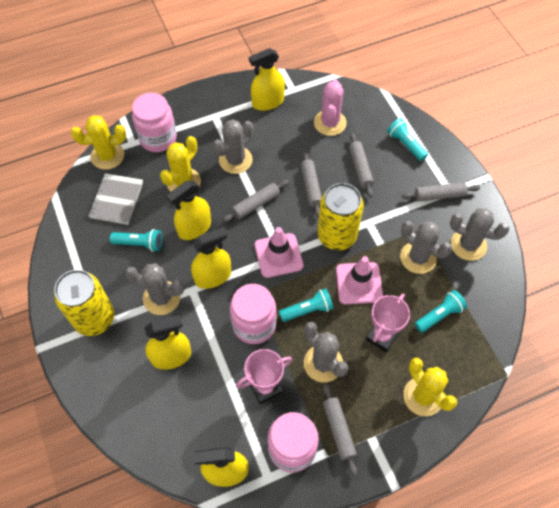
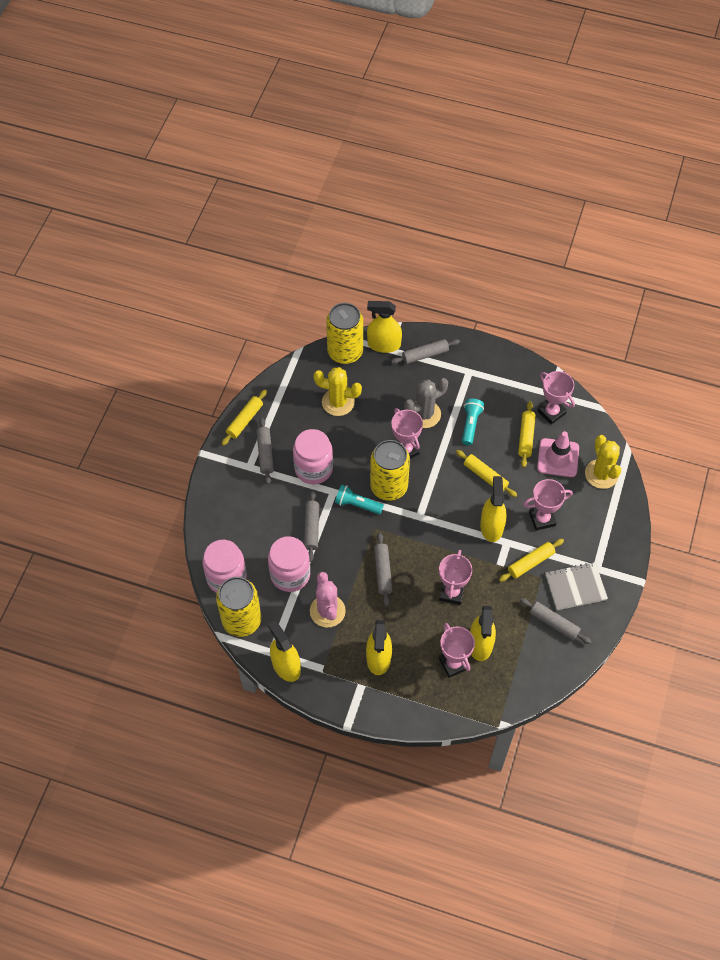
grey cactus: [125,263,184,315] [213,119,253,174] [304,322,348,383] [400,221,452,274] [450,208,509,261] = 5 -> [404,378,448,428] = 1
pink traffic cone: [254,227,304,278] [336,256,383,304] = 2 -> [537,431,579,477] = 1
pink trophy: [236,349,292,404] [366,294,410,352] = 2 -> [391,408,423,459] [439,550,472,605] [439,623,475,678] [523,479,573,531] [538,371,575,425] = 5
turquoise flashlight: [110,229,162,252] [279,288,334,322] [387,118,428,161] [415,290,467,333] = 4 -> [335,485,384,514] [462,399,484,445] = 2
yellow cactus: [71,115,126,170] [160,136,201,192] [403,358,457,417] = 3 -> [313,367,362,416] [585,435,621,489] = 2
yellow can: [54,270,114,336] [317,183,364,250] = 2 -> [216,577,261,637] [326,303,363,364] [370,440,410,501] = 3
yellow rolling pin: none = 0 -> [222,389,267,446] [456,450,517,497] [499,539,564,582] [518,401,536,468] = 4

